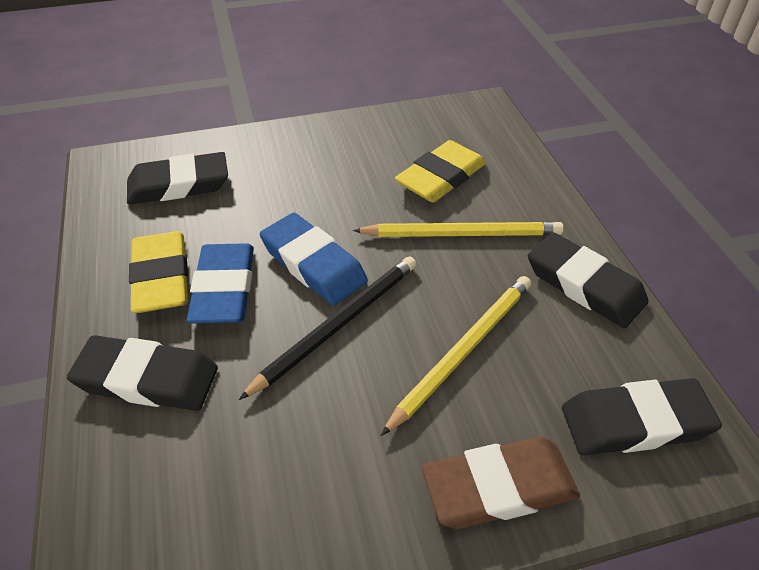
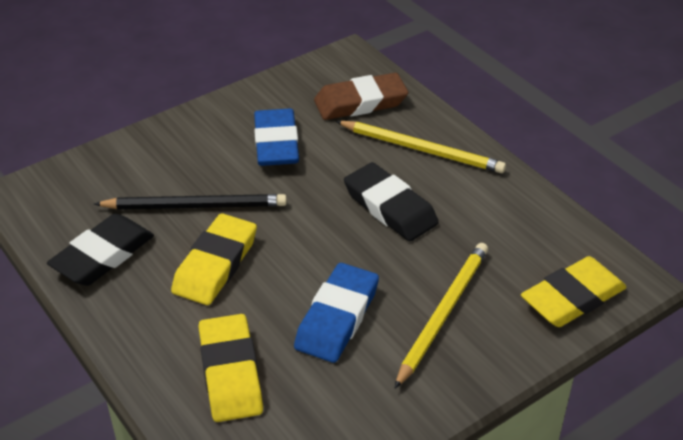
black eraser: [67,335,218,411] [127,152,228,205] [528,232,649,328] [562,378,722,456] = 4 -> [47,214,154,286] [344,162,439,241] = 2
yellow eraser: [129,231,188,313] [395,140,486,202] = 2 -> [171,213,257,305] [198,314,263,422] [521,256,627,327] = 3

